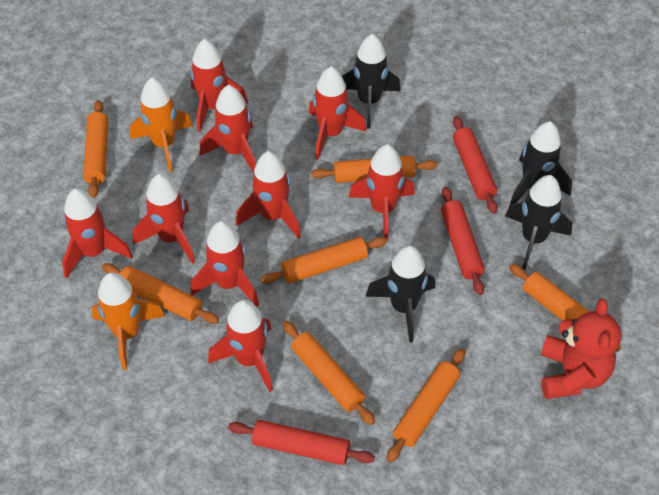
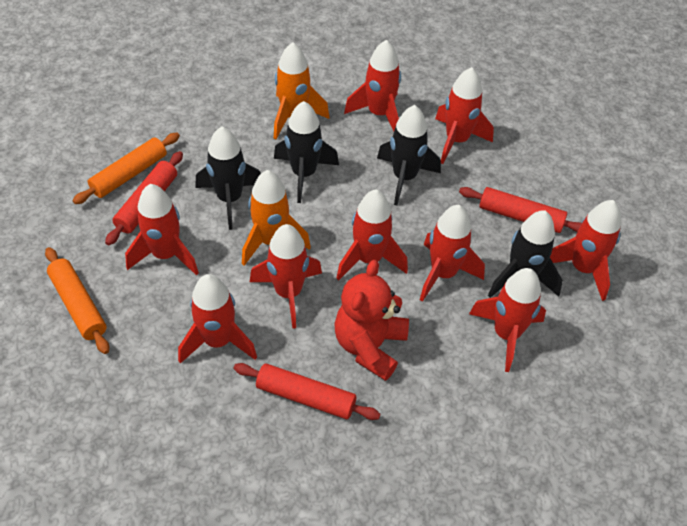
orange rolling pin: [83,100,108,198] [102,263,219,324] [261,237,387,284] [283,321,375,425] [311,156,437,183] [386,348,465,463] [509,264,621,352] = 7 -> [45,247,109,354] [73,133,180,204] = 2

